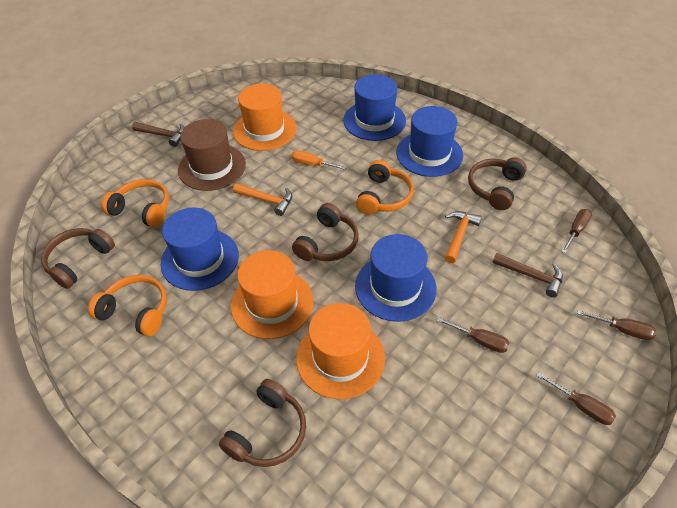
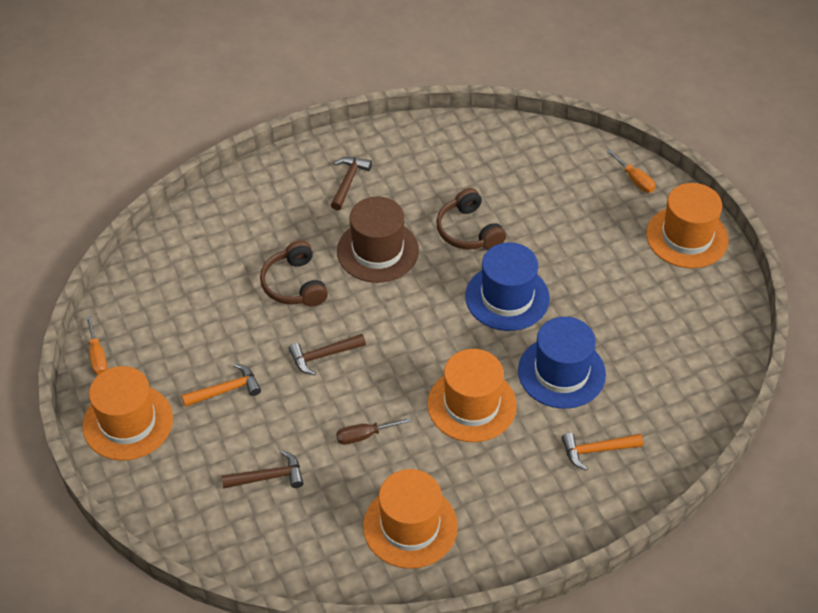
blue hat: [160,208,239,291] [343,74,406,141] [355,234,437,322] [396,106,463,177] = 4 -> [465,243,550,331] [518,317,606,409] = 2
brown hammer: [132,122,185,147] [492,253,563,298] = 2 -> [221,450,304,489] [288,334,366,375] [331,157,372,211] = 3
brown headphones: [41,228,115,289] [219,379,306,467] [292,203,359,261] [468,157,527,210] = 4 -> [260,240,328,306] [436,188,506,250] = 2
brown screwdriver: [436,317,509,353] [536,372,616,425] [561,209,592,253] [577,310,656,340] = 4 -> [336,418,411,445] = 1
orange hat: [231,250,314,339] [233,84,296,151] [296,303,385,399] = 3 -> [82,366,173,461] [363,469,458,569] [427,349,517,442] [646,183,729,268] = 4
orange headphones: [88,275,167,337] [101,179,169,228] [356,160,414,215] = 3 -> none = 0
orange screwdriver: [292,150,346,170] = 1 -> [86,316,108,375] [607,150,656,193] = 2

